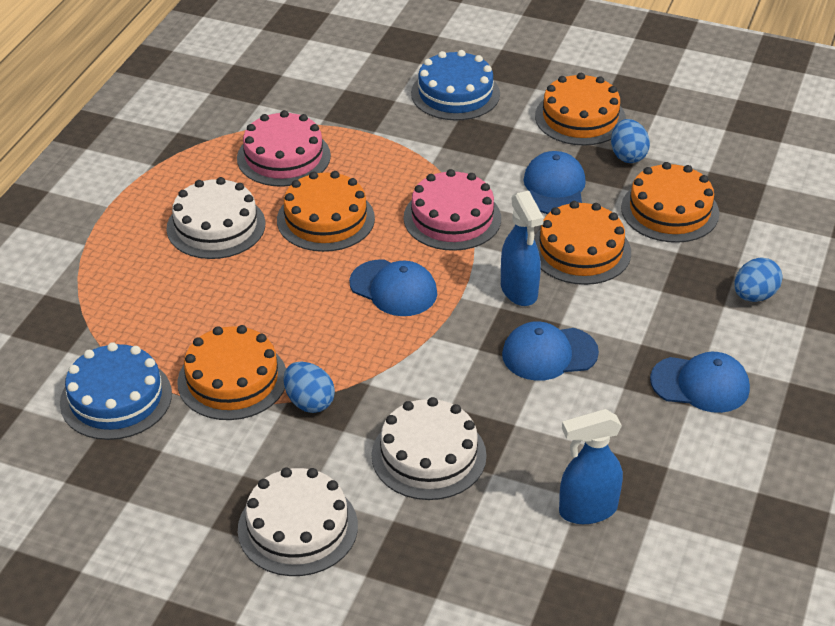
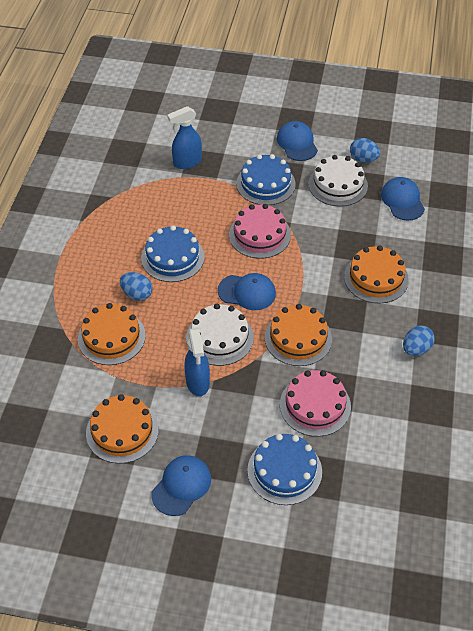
blue cake: [60,342,172,440] [411,50,500,120] = 2 -> [141,225,204,282] [236,154,296,205] [247,434,322,505] = 3
orange cake: [177,325,286,420] [277,171,375,252] [534,201,631,285] [535,73,626,146] [621,162,719,243] = 5 -> [78,303,146,365] [86,394,159,464] [265,304,332,366] [344,246,409,304] = 4
white cake: [166,177,265,259] [238,467,358,576] [372,397,487,500] = 3 -> [186,304,254,366] [308,155,368,206] = 2

